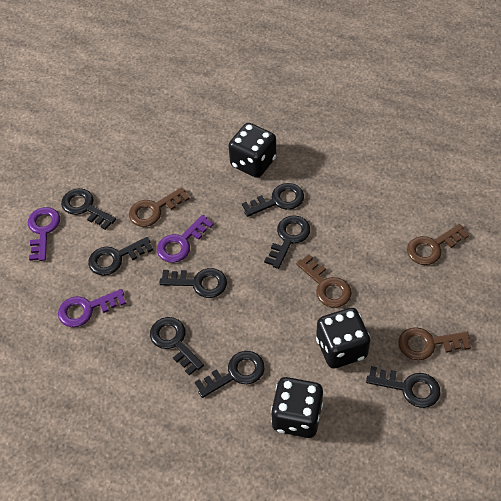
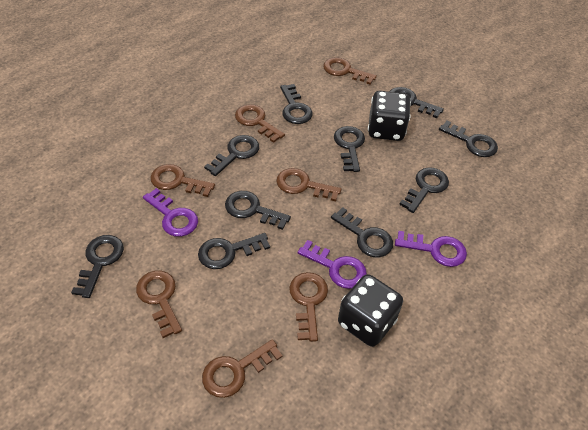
black dice: [229,123,276,178] [271,377,323,438] [316,308,370,369] = 3 -> [338,274,403,347] [368,91,411,141] = 2
black key: [61,188,116,230] [88,237,153,275] [150,317,204,375] [159,268,227,298] [195,351,265,398] [242,183,304,217] [264,215,310,269] [366,366,440,408] = 8 -> [71,235,124,298] [198,233,270,269] [204,135,259,176] [225,191,291,230] [280,84,313,124] [331,207,393,257] [334,126,365,172] [389,87,444,118] [399,167,449,213] [439,121,498,157] = 10
brown key: [129,187,190,227] [296,254,352,308] [398,327,471,360] [407,224,469,265] = 4 -> [136,270,182,338] [150,164,215,197] [202,339,282,398] [235,104,285,143] [276,168,342,201] [289,272,328,342] [323,57,377,85] = 7

